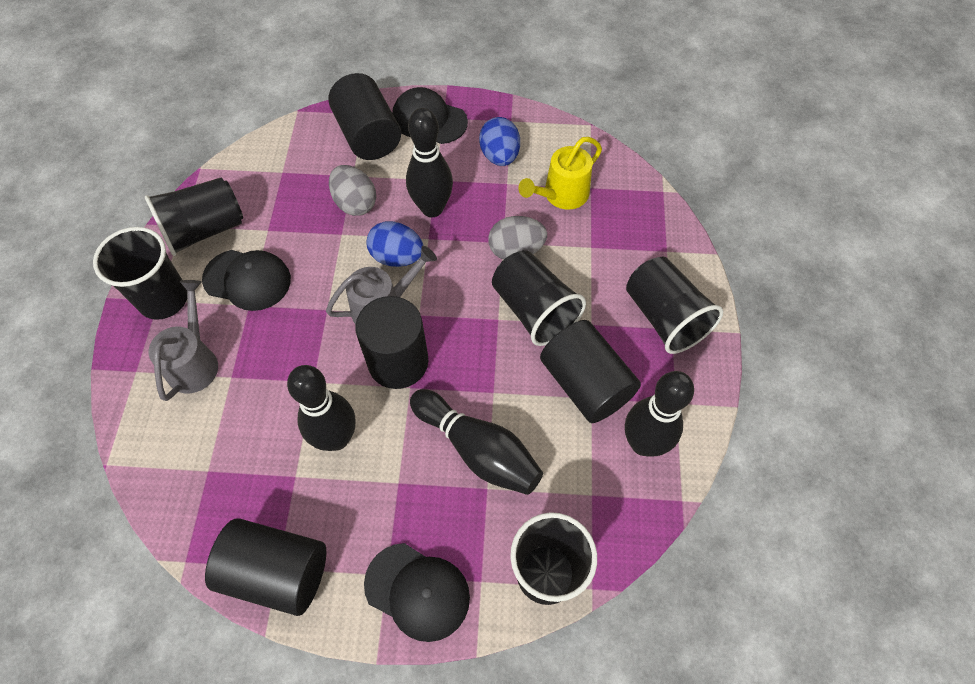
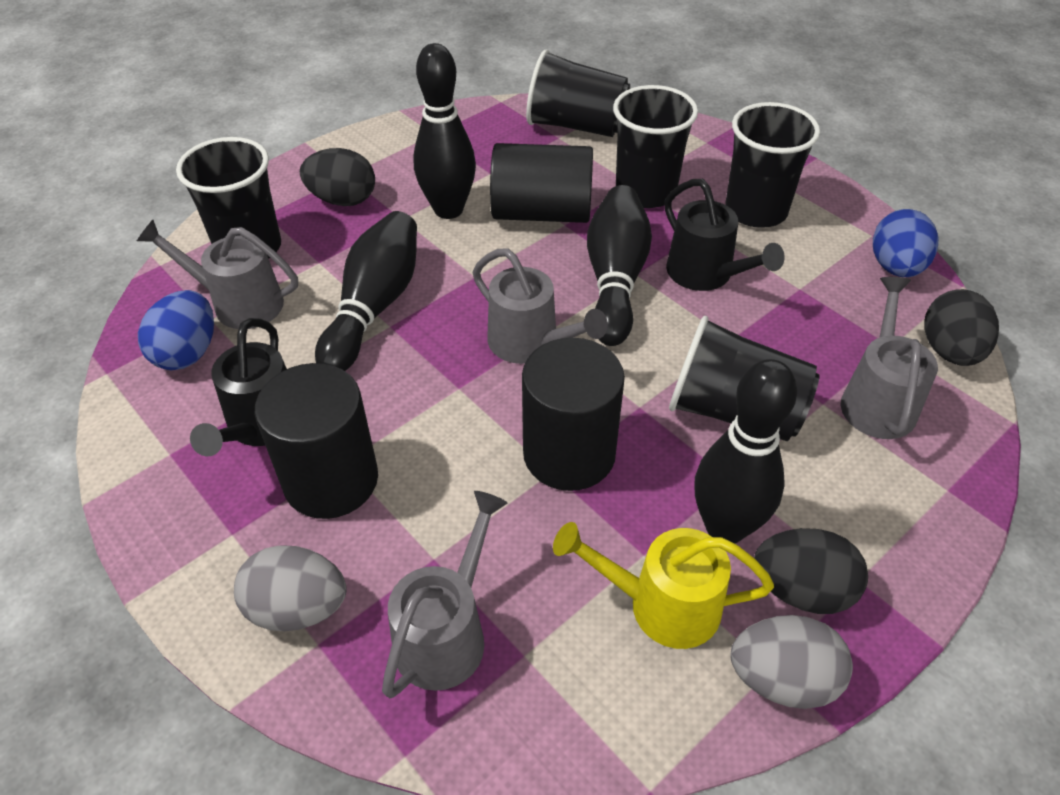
black cap: [202,250,291,311] [364,543,470,642] [392,87,468,144] = 3 -> none = 0
black cylinder: [205,518,326,616] [328,73,401,160] [355,296,428,389] [540,320,641,423] = 4 -> [255,363,378,519] [490,143,593,223] [522,338,625,491] = 3
black egg: none = 0 -> [300,148,375,206] [754,528,868,614] [924,289,999,366] = 3
black watering can: none = 0 -> [190,318,287,456] [664,179,785,291] = 2
grey watering can: [149,280,218,401] [326,246,437,324] = 2 -> [137,220,298,329] [382,491,508,698] [473,248,608,364] [841,277,938,439] = 4

